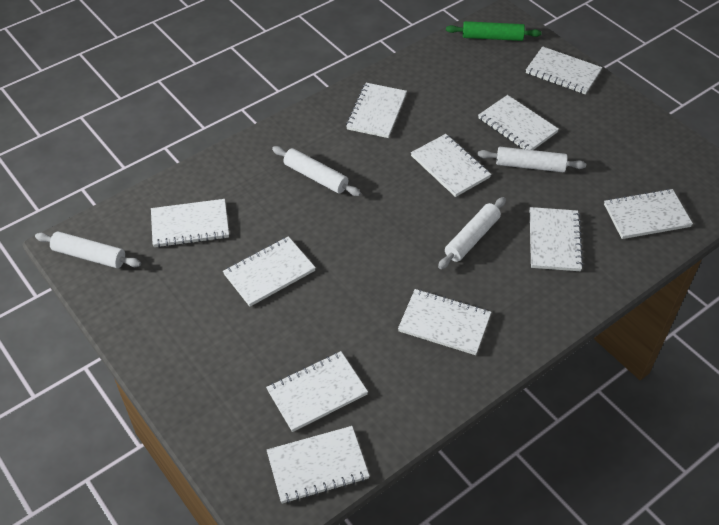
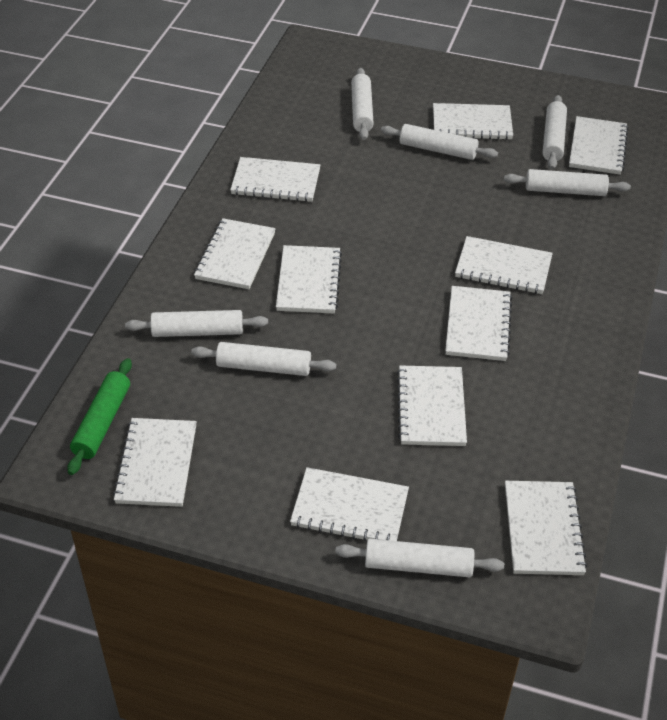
white rolling pin: [35,232,141,268] [272,146,361,196] [438,197,506,269] [478,147,586,172] = 4 -> [125,310,268,337] [191,342,336,376] [335,539,504,577] [351,68,374,140] [381,124,498,160] [504,169,631,196] [543,95,567,169] = 7

